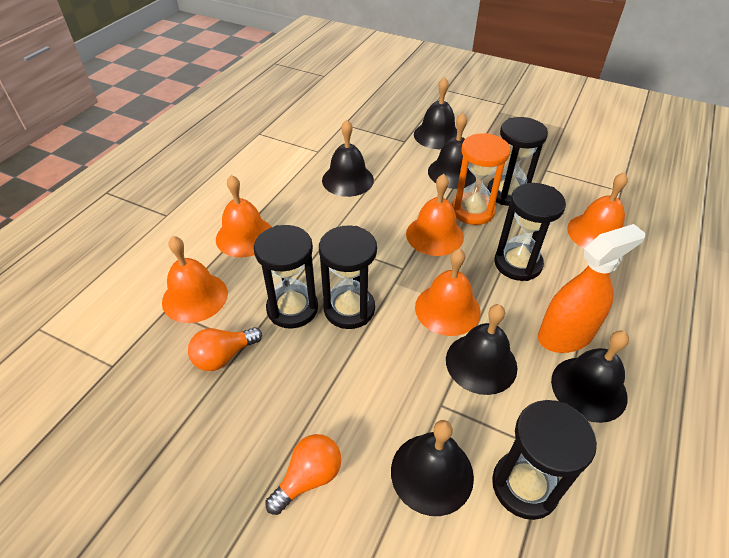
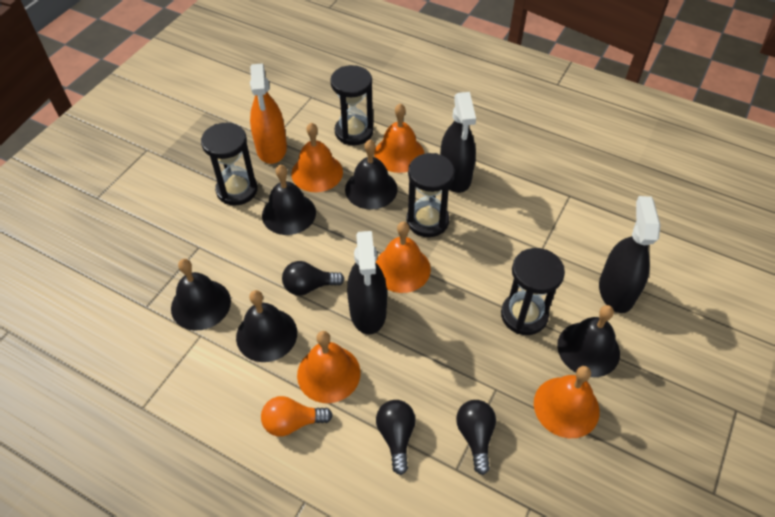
black bell: [322,120,374,197] [391,420,474,516] [414,77,457,149] [428,113,476,189] [446,304,517,395] [551,331,629,423] = 6 -> [171,259,231,330] [236,290,297,362] [262,165,316,235] [345,140,398,210] [557,305,620,377] = 5
black hourglass: [254,225,318,329] [319,225,377,329] [487,117,548,206] [492,400,597,520] [495,183,566,281] = 5 -> [201,123,258,206] [330,65,373,145] [406,153,455,237] [501,248,565,335] = 4
black light bulb: none = 0 -> [282,261,344,296] [376,400,416,475] [456,400,496,475] = 3
black spray bottle: none = 0 -> [347,231,387,334] [440,92,476,193] [599,196,661,313] = 3
orange hourglass: [452,133,510,225] = 1 -> none = 0
orange light bulb: [188,327,262,371] [265,434,341,515] = 2 -> [261,396,333,437] = 1

